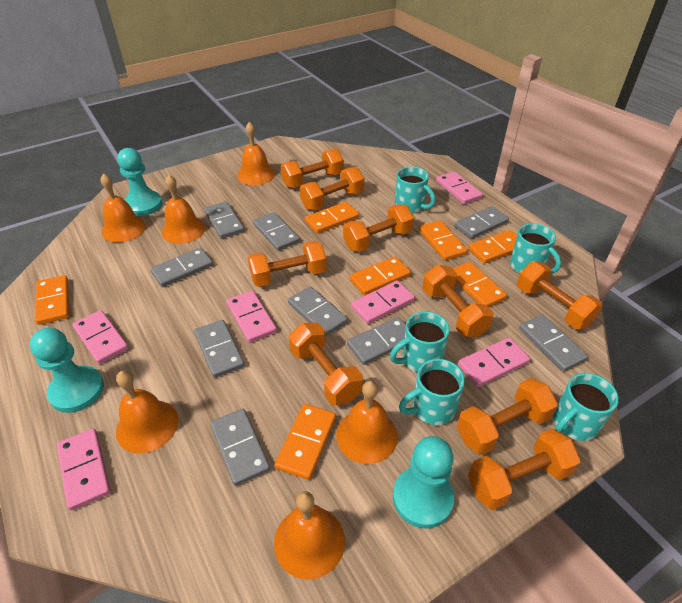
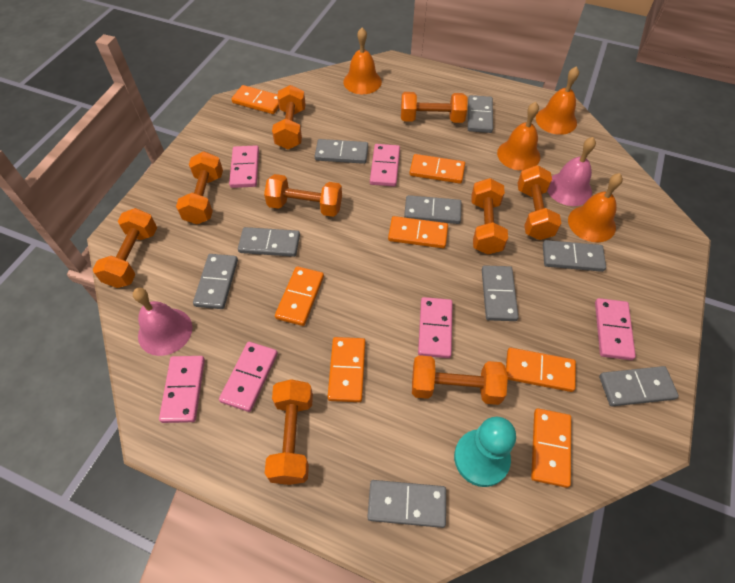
orange bell: [100,173,146,243] [116,371,178,454] [162,175,205,244] [237,122,275,185] [274,491,345,580] [336,381,398,464] = 6 -> [343,28,382,94] [497,102,540,171] [536,66,579,135] [568,173,623,242] = 4
pink bell: none = 0 -> [133,288,192,356] [548,137,596,206] = 2
turquoise mug: [390,312,450,372] [395,167,436,213] [399,359,465,425] [510,223,561,274] [553,373,619,441] = 5 -> none = 0
turquoise pawn: [30,328,104,413] [117,148,163,216] [393,436,454,529] = 3 -> [454,417,516,487] = 1

